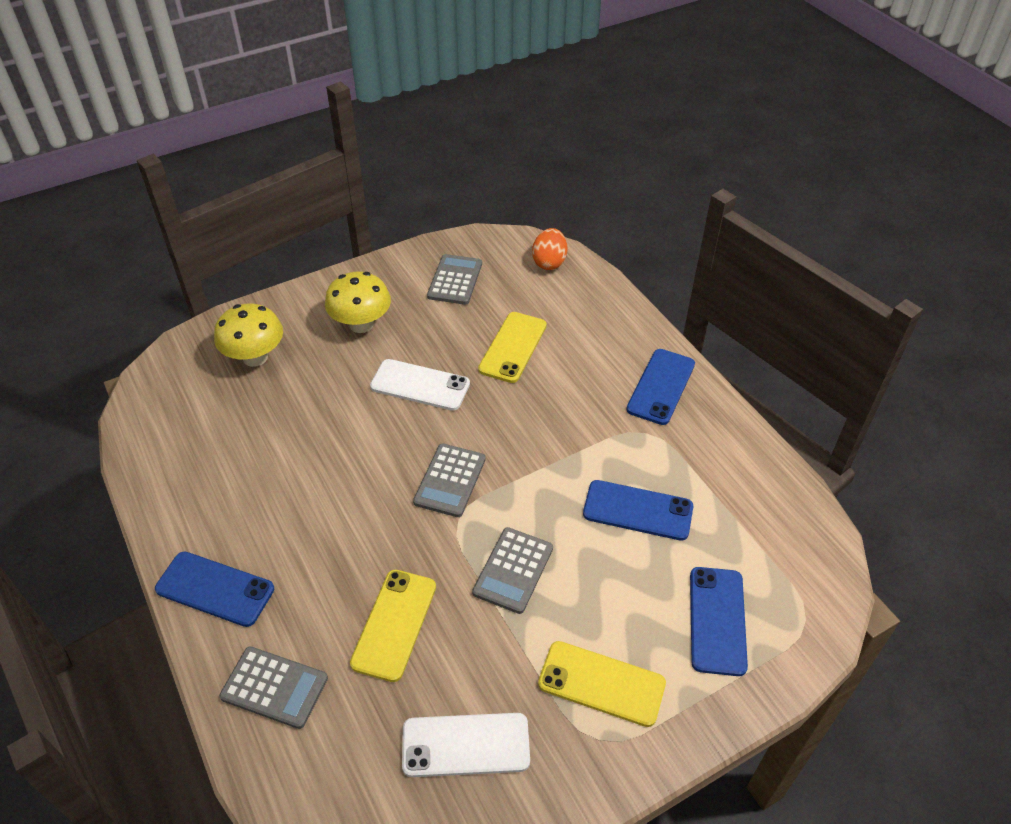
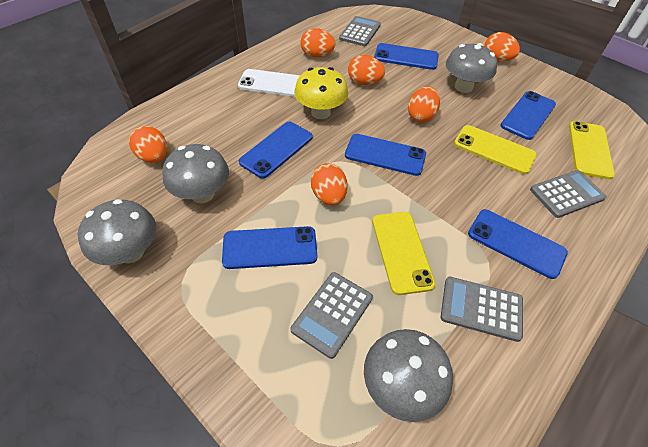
blue phone: [155,551,274,627] [583,480,693,541] [626,349,695,425] [690,567,748,676] = 4 -> [222,226,317,269] [239,122,313,178] [345,134,426,176] [374,43,439,70] [468,209,568,279] [500,91,556,140] = 6
grey mushroom: none = 0 -> [78,199,156,265] [162,144,229,203] [364,329,453,422] [446,43,497,93] = 4
orange egg: [532,228,568,270] = 1 -> [129,126,167,163] [300,28,335,57] [311,163,348,205] [348,55,385,85] [408,86,440,123] [484,32,520,61] = 6
white phone: [370,359,470,411] [402,713,530,777] = 2 -> [238,69,300,97] = 1
yellow mushroom: [214,303,283,367] [325,271,391,333] = 2 -> [294,67,348,119] = 1

